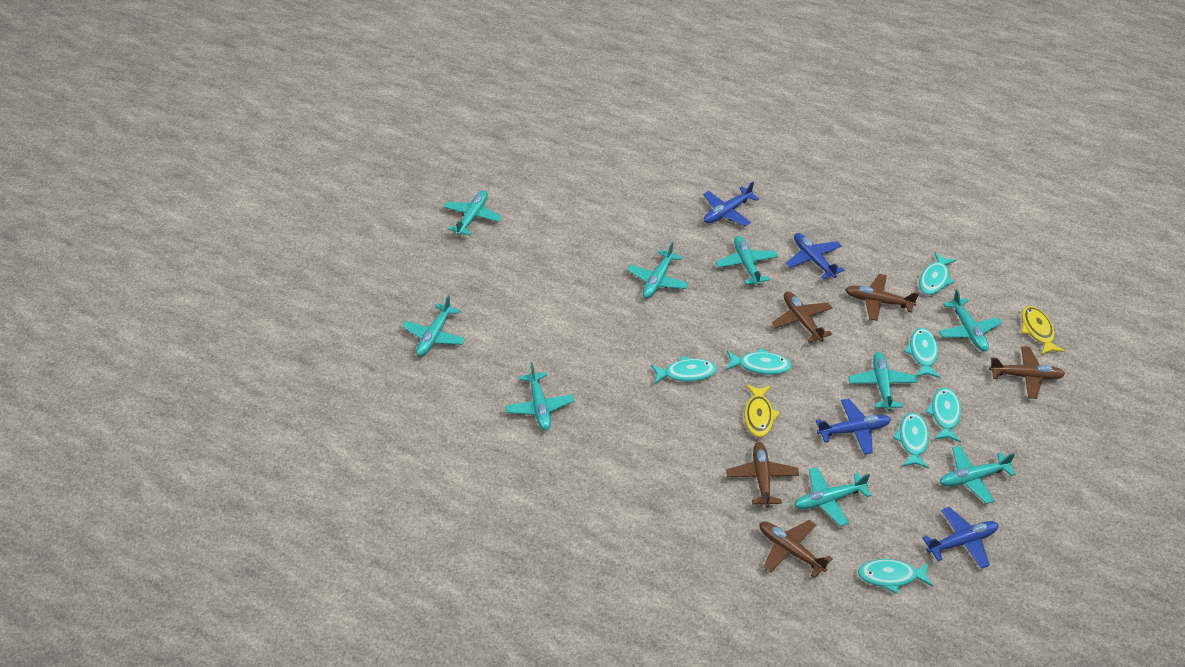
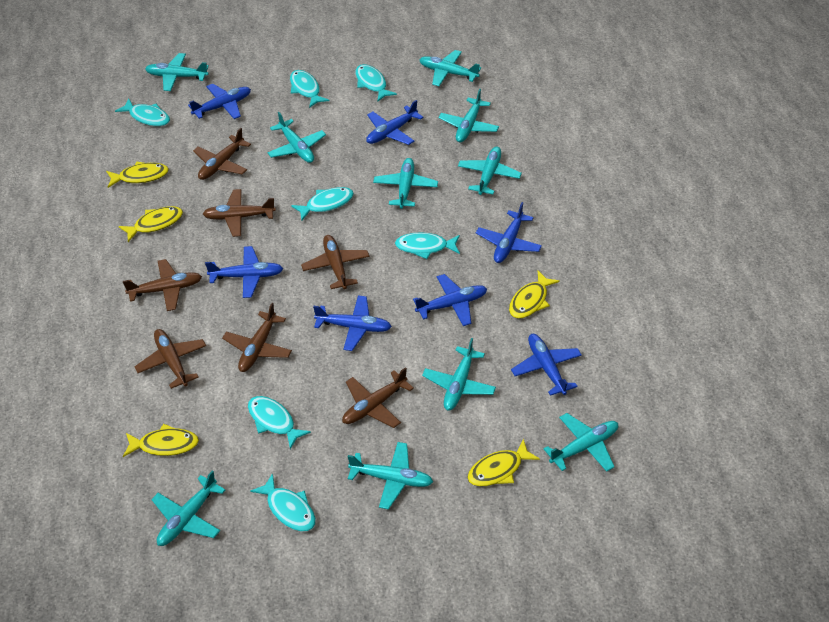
blue plane: [703,182,759,226] [786,233,844,280] [816,399,891,455] [922,507,999,569] = 4 -> [188,84,251,119] [205,246,283,298] [313,295,392,351] [366,100,423,145] [413,274,487,326] [476,202,542,263] [511,334,582,396] = 7
brown plane: [726,442,799,508] [759,520,833,578] [772,292,832,343] [845,274,919,321] [989,346,1065,399] = 5 -> [123,259,202,311] [134,329,206,389] [193,128,251,180] [203,189,276,237] [222,303,292,372] [301,235,369,290] [342,367,414,428] = 7
turquoise plane: [402,295,465,356] [444,190,502,236] [505,363,574,431] [627,242,689,298] [716,236,778,286] [794,467,871,526] [848,352,918,411] [939,289,1002,352] [940,446,1016,504] = 9 -> [145,53,209,91] [151,470,226,546] [267,112,326,163] [348,442,433,510] [373,158,438,209] [419,50,481,86] [422,338,496,411] [438,89,499,142] [458,147,522,195] [543,413,618,472] = 10
yellow fish: [744,385,780,437] [1021,306,1065,356] = 2 -> [106,162,169,188] [119,206,183,242] [123,424,199,457] [467,438,540,486] [509,271,560,319] = 5

